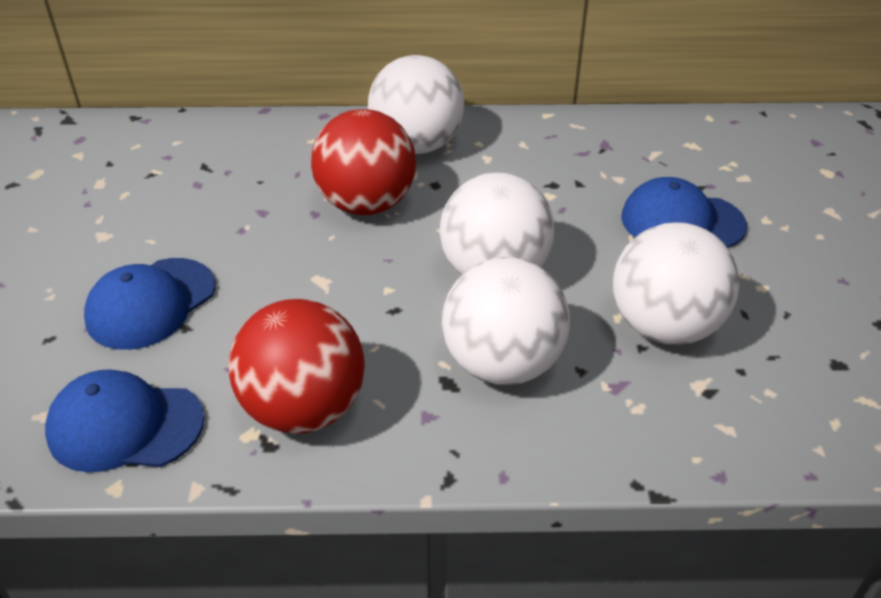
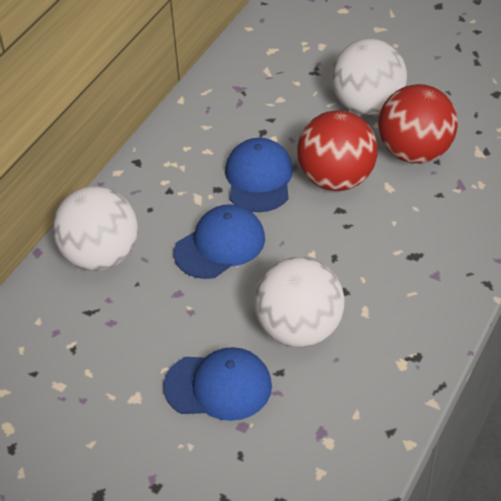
white ball: [368,55,464,154] [440,172,554,275] [442,257,570,385] [613,222,740,345] = 4 -> [53,186,138,271] [254,257,344,347] [331,39,407,115] = 3

